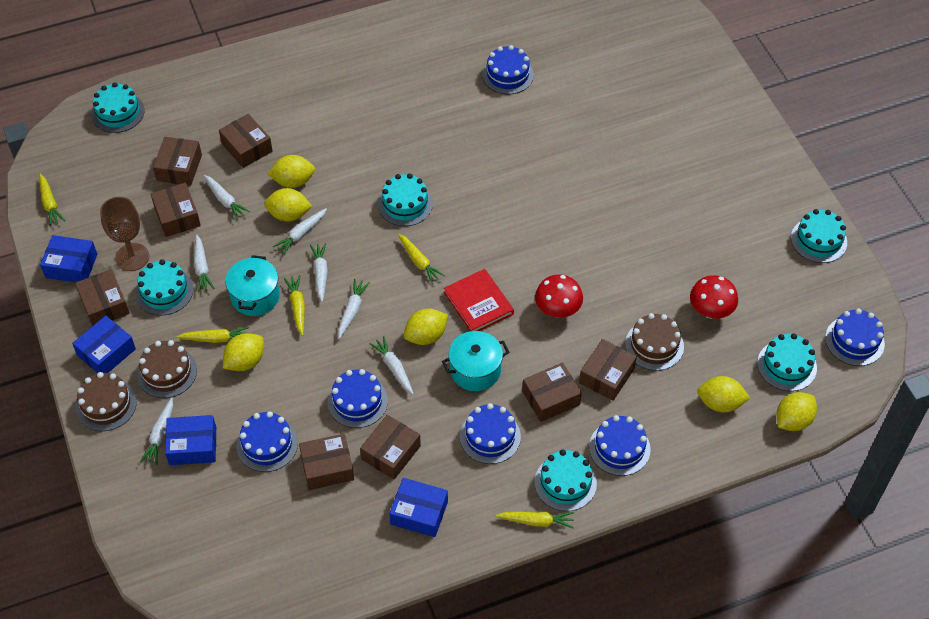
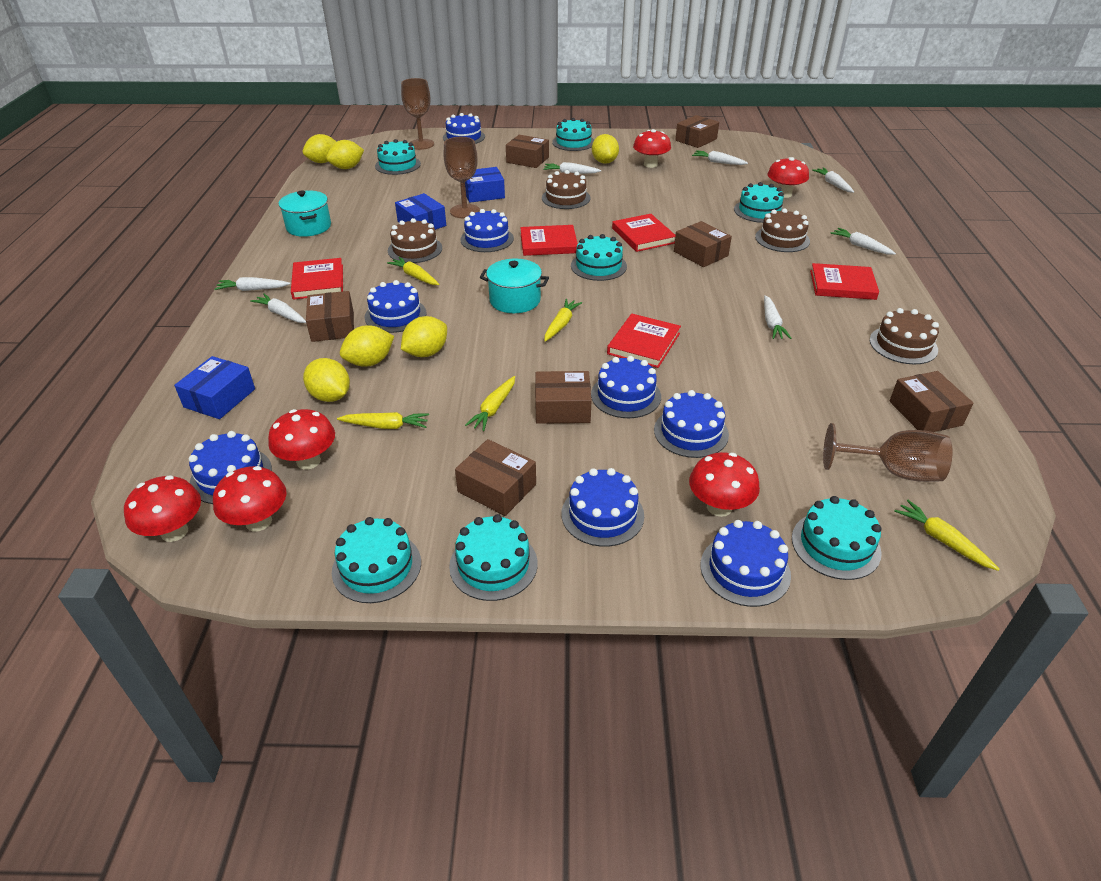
blue box: [40,235,97,283] [72,316,136,373] [165,415,216,465] [389,478,448,537] = 4 -> [174,356,255,419] [395,193,446,230] [465,167,505,203] = 3
blue cake: [237,411,298,472] [328,369,388,428] [460,403,521,464] [482,45,534,94] [589,415,651,476] [825,309,885,366] = 6 -> [189,431,272,504] [364,280,427,333] [443,113,485,144] [461,209,514,252] [562,468,644,547] [591,356,661,418] [654,390,729,458] [700,520,791,607] = 8
brown box: [75,269,130,326] [151,183,201,237] [153,137,202,186] [219,114,273,168] [299,434,354,490] [360,415,421,480] [522,363,582,422] [579,339,637,401] = 8 -> [306,291,354,342] [455,439,536,516] [506,135,549,168] [535,371,592,424] [674,221,732,267] [675,115,719,148] [889,371,974,432] = 7
brown cake: [76,372,137,431] [137,340,197,398] [625,313,684,371] = 3 -> [388,218,442,263] [542,170,591,209] [755,209,810,252] [870,308,939,364] = 4
brown goblet: [100,197,149,271] = 1 -> [401,78,434,150] [444,137,480,218] [823,423,953,482] = 3
red book: [444,269,514,331] = 1 -> [291,258,343,300] [520,225,578,256] [607,314,681,368] [612,214,676,252] [810,263,879,300] = 5
red mushroom: [535,275,583,318] [690,275,738,319] = 2 -> [124,475,201,542] [213,466,287,532] [268,409,335,470] [633,129,671,168] [689,452,760,517] [767,157,809,198] = 6
turquoise cake: [91,82,145,133] [136,259,193,315] [378,174,433,226] [535,449,597,511] [757,334,817,391] [791,209,847,263] = 6 -> [332,517,421,603] [375,139,421,175] [449,514,538,601] [552,118,594,151] [571,234,627,281] [734,182,784,223] [792,496,882,580] = 7

